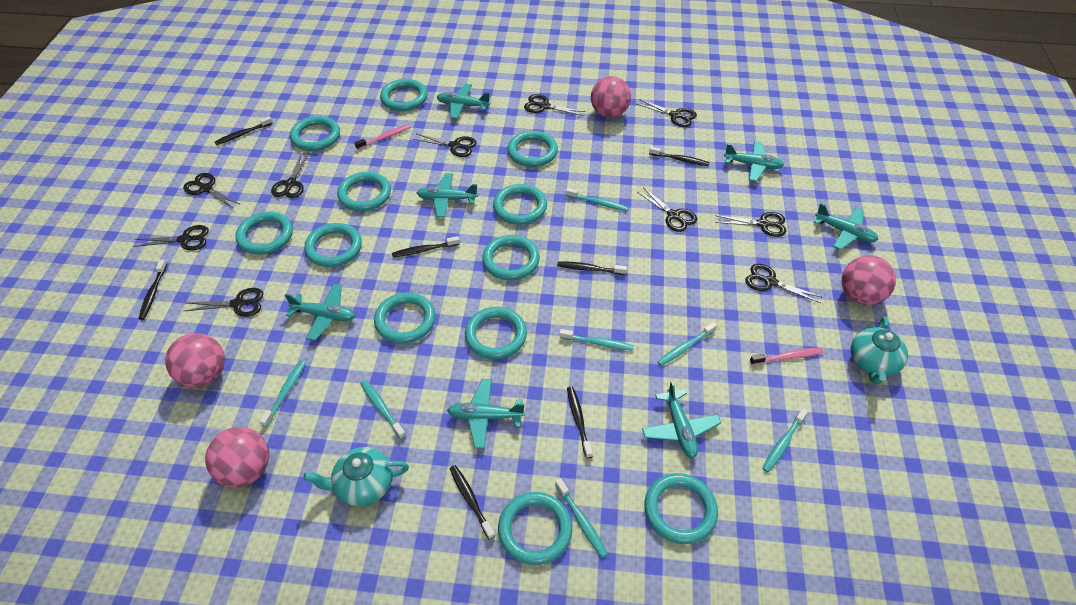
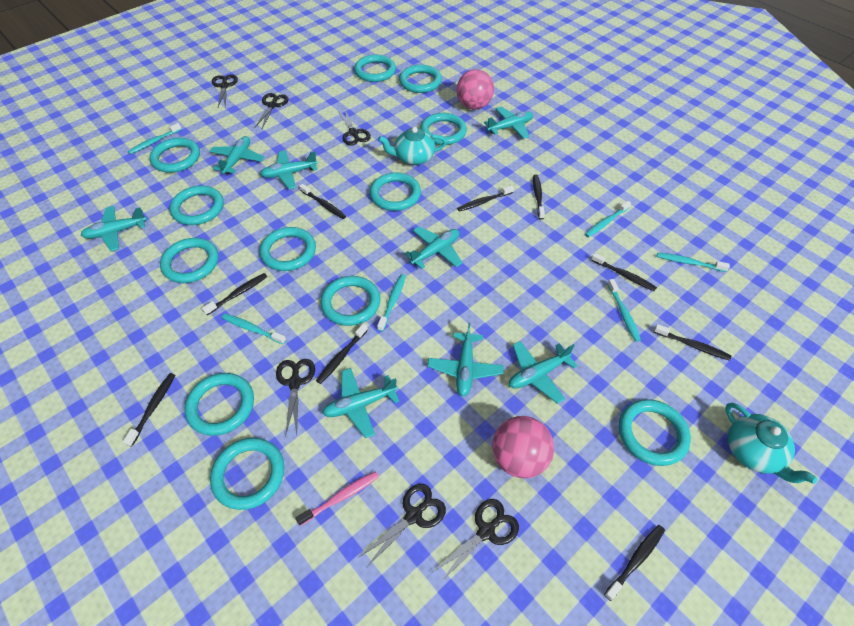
black scissors: [133,225,209,251] [183,173,241,209] [185,288,263,317] [271,153,309,198] [413,134,477,157] [524,94,585,116] [637,99,697,127] [637,187,697,232] [715,212,787,237] [745,264,823,303] = 10 -> [212,74,238,107] [254,93,289,128] [276,359,315,436] [338,110,371,146] [358,484,446,568] [431,499,519,584] = 6
black toothbrush: [138,260,167,320] [215,116,273,145] [392,236,459,257] [450,465,495,540] [557,262,627,275] [567,386,593,458] [649,146,710,166] = 7 -> [123,373,175,447] [202,273,267,315] [299,184,346,219] [316,323,368,384] [457,185,514,212] [533,174,545,220] [591,253,657,291] [604,525,665,601] [654,324,731,361] = 9
pink ball: [165,333,225,387] [205,427,269,487] [591,76,631,118] [842,255,896,305] = 4 -> [457,69,494,110] [492,416,554,478] = 2
pink toothbrush: [354,124,410,150] [750,348,824,365] = 2 -> [295,471,379,526] = 1
turquoise plane: [285,284,355,341] [417,173,478,218] [437,84,490,119] [447,379,525,449] [642,381,721,458] [724,141,784,182] [814,203,878,250] = 7 -> [81,206,147,251] [209,136,264,175] [260,150,318,189] [322,368,399,438] [404,227,462,269] [427,323,504,397] [484,107,533,139] [509,341,578,404] = 8
turquoise toothbrush: [259,360,306,427] [360,380,406,439] [555,478,608,558] [559,329,634,351] [566,188,628,211] [657,322,717,366] [762,408,808,473] = 7 -> [128,123,182,154] [222,314,286,344] [377,274,406,332] [585,201,631,237] [607,279,641,342] [657,252,730,272] = 6

